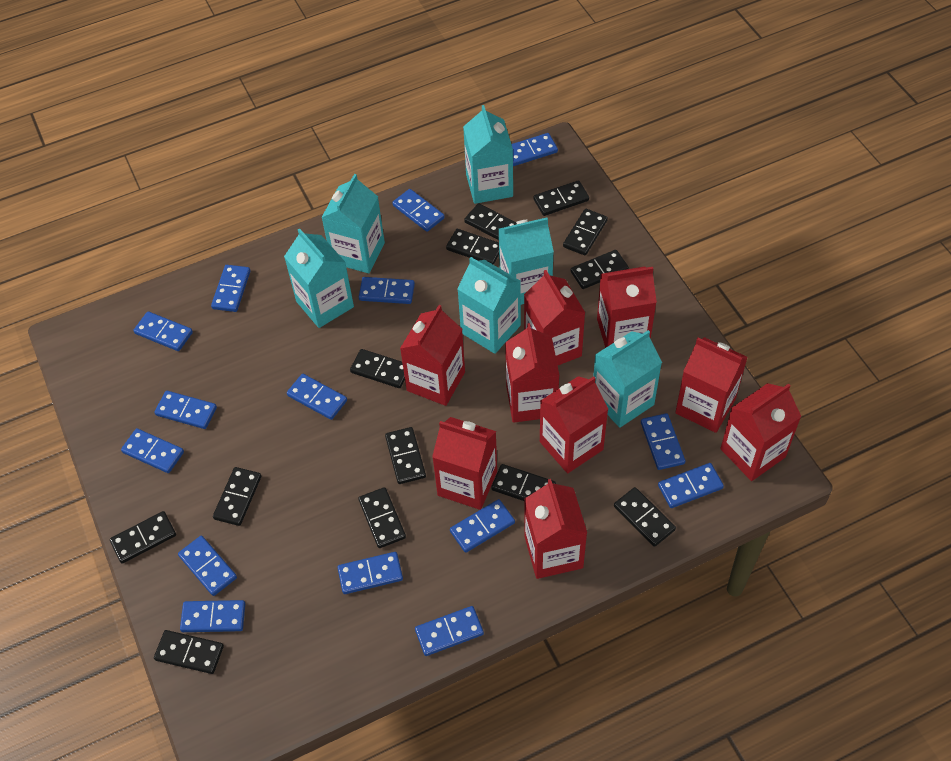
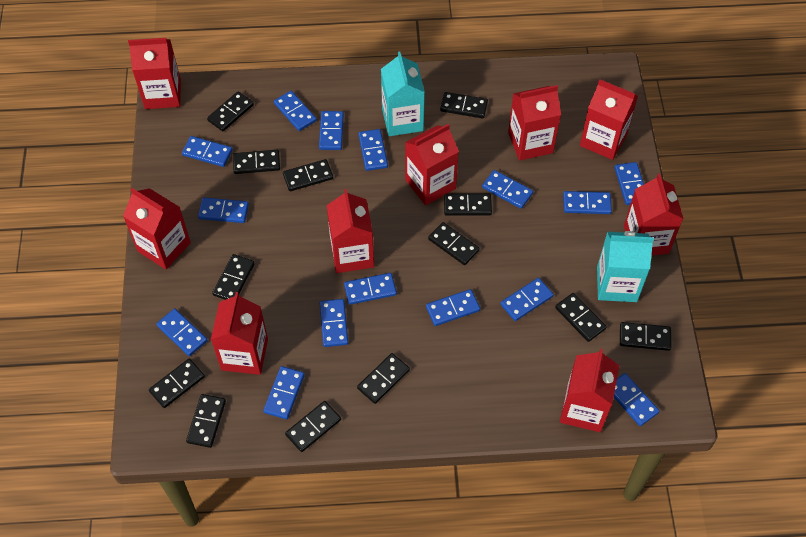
turquoise carton: [284,228,354,328] [321,174,385,273] [457,257,521,354] [463,105,513,204] [499,217,554,305] [593,330,662,428] = 6 -> [381,51,425,136] [597,231,654,302] = 2

